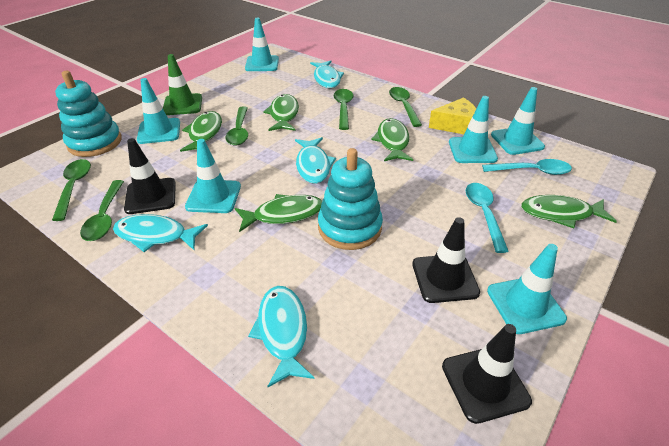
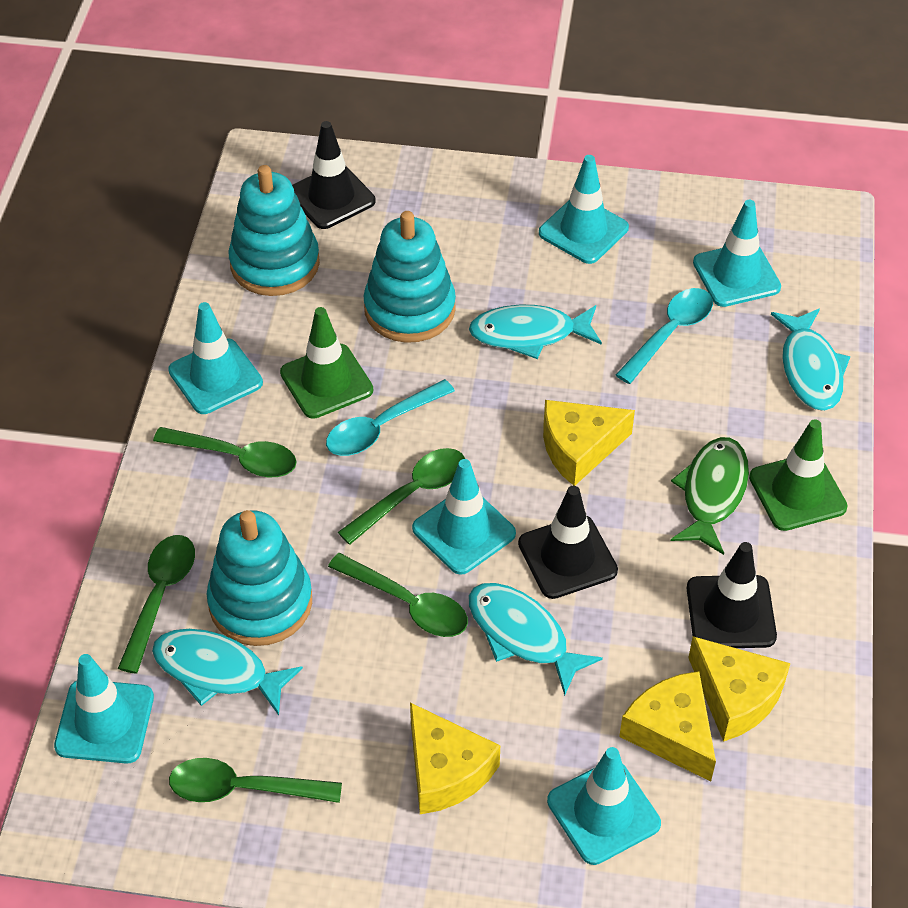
green fish: [180,111,222,152] [235,194,322,232] [263,94,299,131] [371,118,413,161] [521,195,617,228] = 5 -> [671,437,749,555] = 1
green traffic cone: [163,54,202,115] = 1 -> [280,307,373,419] [749,419,848,531] = 2
turquoise stacking toy: [55,71,122,157] [318,148,383,250] = 2 -> [207,510,312,646] [228,165,320,296] [364,211,456,343] = 3
yellow cheese: [429,97,476,134] = 1 -> [410,703,500,814] [543,400,635,486] [619,671,716,782] [688,636,791,742] = 4

